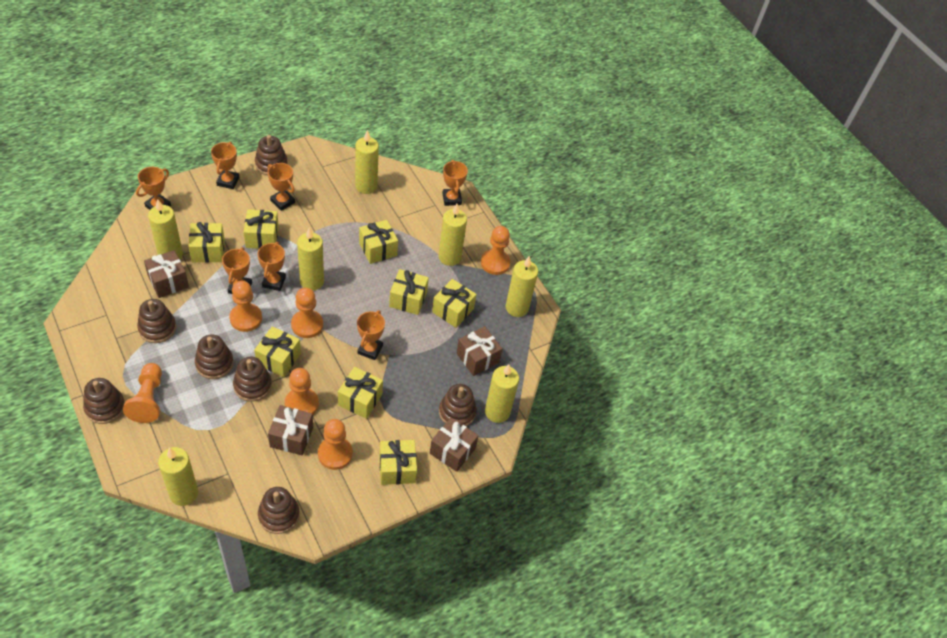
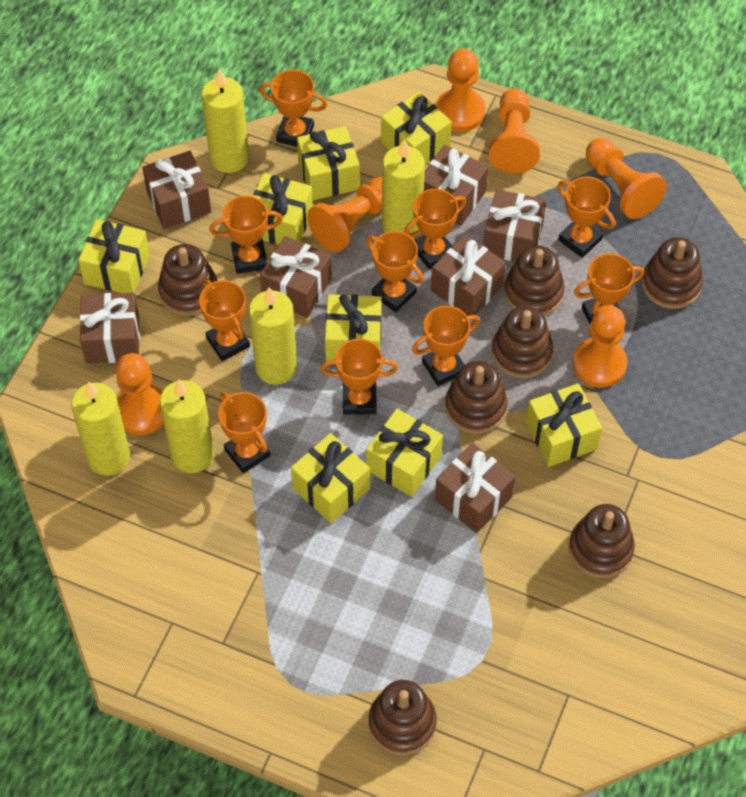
brown gift: [144,250,189,298] [268,405,313,455] [430,417,479,472] [457,326,502,376] = 4 -> [80,293,140,364] [142,151,211,229] [260,236,332,318] [424,145,489,225] [431,234,506,316] [435,443,515,533] [483,189,546,261] = 7
orange trophy: [136,167,171,210] [211,142,239,189] [222,247,252,294] [257,242,286,291] [268,163,295,211] [357,310,385,360] [442,160,468,206] = 7 -> [199,280,250,361] [209,195,283,274] [218,392,271,473] [259,70,327,147] [320,339,398,415] [366,231,424,312] [404,189,466,270] [412,306,480,386] [558,177,615,258] [574,254,644,324] = 10
yellow candle: [148,199,183,259] [158,447,198,506] [297,227,324,291] [355,130,379,194] [439,204,467,266] [485,364,519,423] [506,256,538,317] = 7 -> [71,381,130,476] [160,379,214,473] [202,69,249,173] [249,287,297,385] [382,139,425,238] = 5

